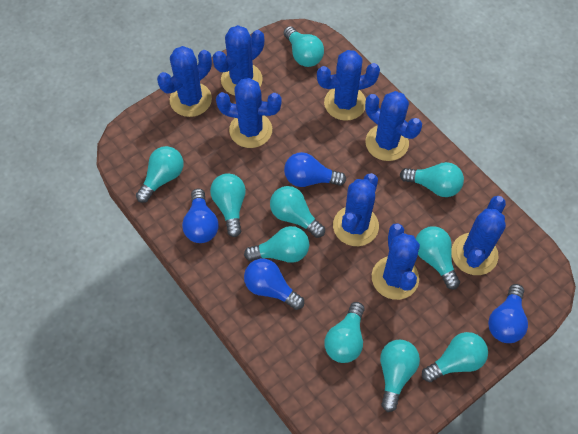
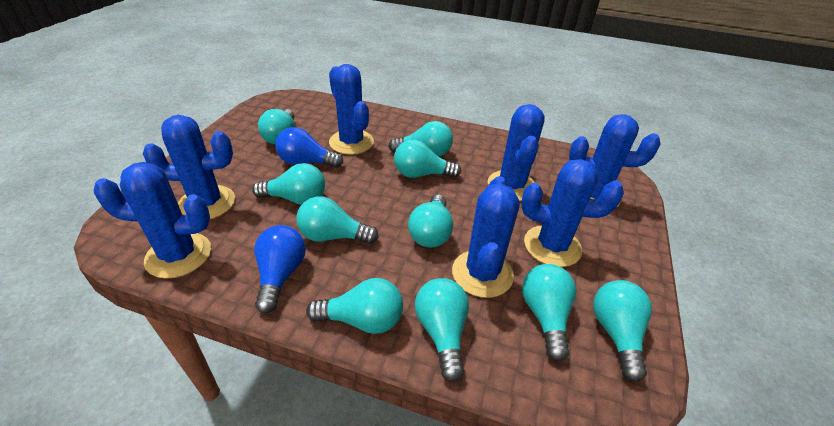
blue cactus: [157,46,212,117] [213,25,264,96] [216,78,282,148] [317,50,380,121] [333,173,379,246] [365,91,422,161] [372,223,420,300] [451,196,506,275] = 8 -> [93,162,211,279] [143,115,235,219] [329,64,374,155] [452,176,520,298] [488,104,545,201] [521,159,624,267] [569,114,661,208] = 7
blue light bulb: [182,189,218,243] [244,259,304,310] [284,152,346,187] [488,284,528,343] = 4 -> [254,225,306,313] [275,127,343,168] = 2

